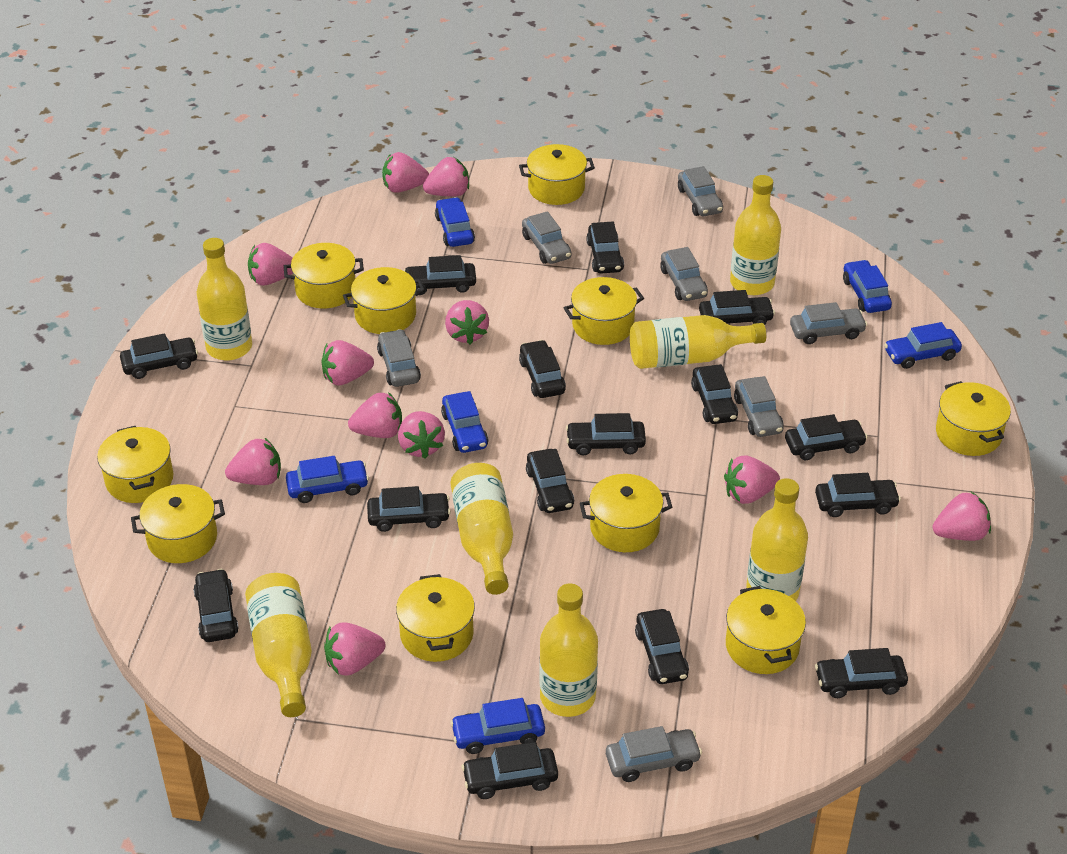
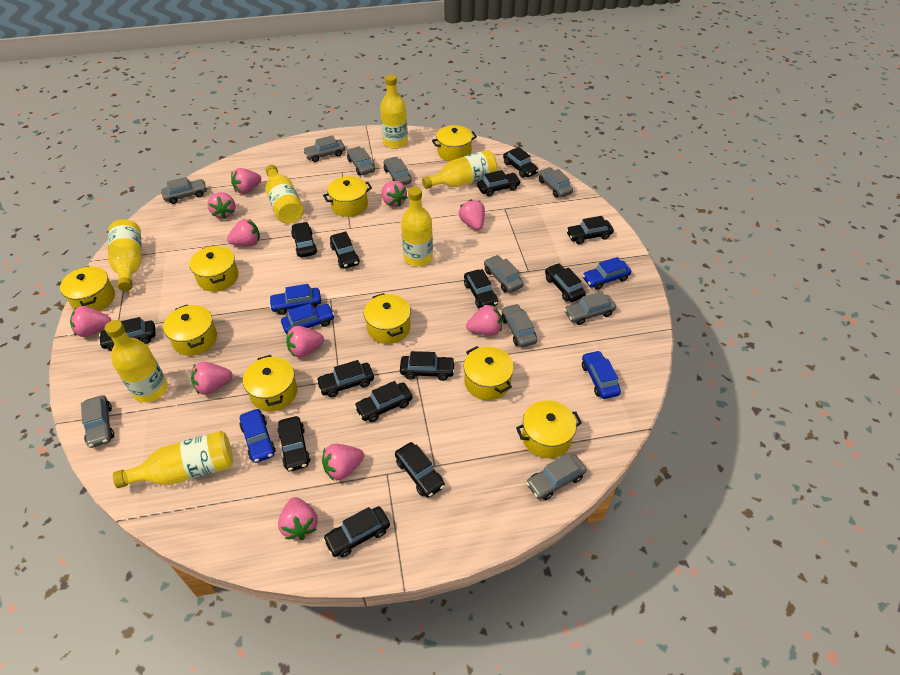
black car: [120,333,198,379] [193,569,239,642] [367,486,451,532] [404,255,476,295] [461,742,558,799] [519,340,566,398] [526,449,574,513] [566,413,646,455] [586,222,624,273] [635,609,689,684] [691,364,738,424] [699,290,775,325] [785,414,868,460] [815,473,901,517] [815,648,908,698] = 15 -> [99,317,156,351] [277,416,310,471] [291,222,317,258] [316,360,374,398] [323,506,390,557] [330,231,360,269] [354,381,413,422] [395,442,445,498] [400,351,455,381] [464,269,498,308] [477,170,521,196] [503,147,539,178] [545,263,586,302] [566,216,614,244] = 14
blue car: [286,456,369,503] [435,197,475,247] [441,391,488,453] [450,698,545,754] [843,260,892,313] [884,322,962,369] = 6 -> [239,409,276,463] [269,284,321,315] [281,303,335,334] [582,257,631,290] [582,350,621,399] = 5
grey car: [377,329,421,387] [522,211,572,264] [606,726,702,782] [660,247,708,301] [678,166,723,216] [734,376,784,437] [790,302,867,344] = 7 -> [81,395,114,448] [161,177,207,204] [303,135,345,162] [347,147,375,175] [384,157,412,185] [484,255,524,293] [502,304,537,347] [526,454,587,500] [538,167,573,198] [564,291,616,325] = 10
yellow pot: [97,426,173,503] [131,484,225,563] [284,243,364,309] [343,267,425,334] [396,574,475,662] [519,144,595,205] [564,277,644,345] [580,474,672,552] [726,586,806,674] [936,381,1011,456] = 10 -> [60,266,115,311] [163,305,217,356] [190,245,239,292] [243,355,297,412] [323,176,372,217] [364,293,411,344] [432,125,477,162] [464,346,514,400] [516,400,582,459] = 9

